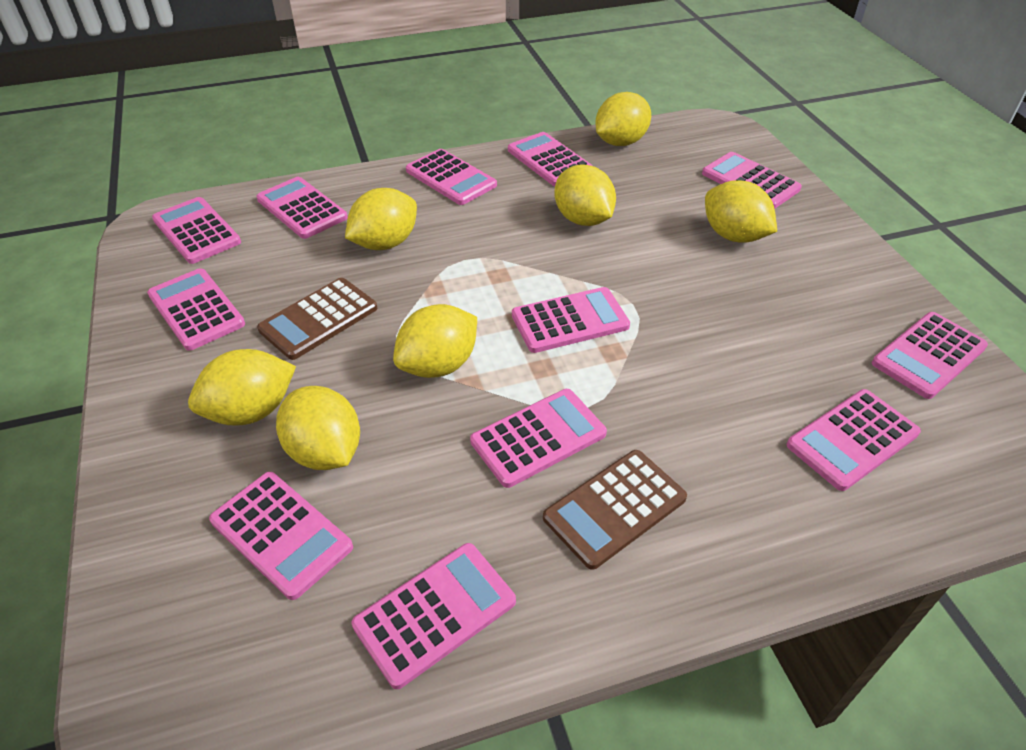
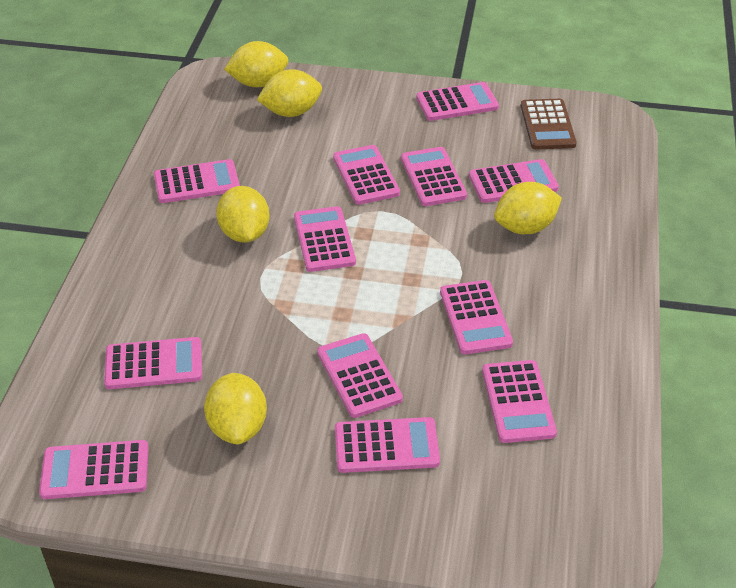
brown calculator: [257,278,377,360] [543,450,687,570] = 2 -> [521,99,577,150] = 1
yellow lemon: [188,349,296,426] [276,386,360,470] [345,188,417,250] [393,304,477,378] [554,164,616,226] [595,92,651,146] [705,180,777,243] = 7 -> [204,373,267,444] [216,186,270,243] [224,41,288,87] [257,69,322,117] [494,182,562,234] = 5

